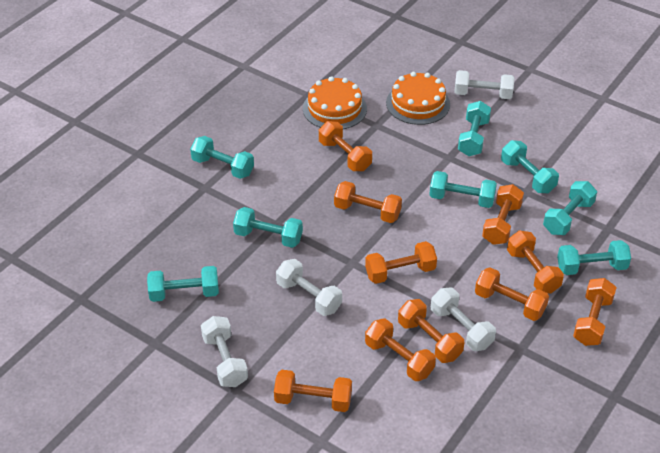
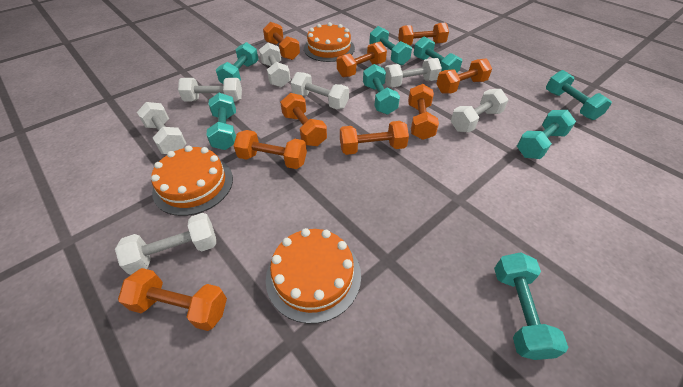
orange cake: [303,76,367,129] [386,72,450,125] = 2 -> [151,146,233,216] [266,228,361,324] [304,22,355,62] = 3
orange dumbbell: [274,370,352,412] [319,121,372,171] [334,181,402,223] [365,241,437,284] [365,318,436,381] [398,299,464,363] [475,267,549,321] [482,184,524,245] [507,230,564,294] [573,278,617,346] = 10 -> [118,268,227,331] [234,130,307,169] [263,22,300,60] [280,93,327,146] [337,41,387,77] [340,121,409,155] [398,22,449,45] [408,84,439,140] [436,58,492,94] = 9
white dumbbell: [201,316,248,387] [276,259,342,316] [431,288,496,351] [454,70,514,99] = 4 -> [115,213,216,275] [137,102,187,154] [178,78,242,101] [259,43,291,87] [291,72,349,109] [385,58,442,87] [451,89,509,132] = 7

